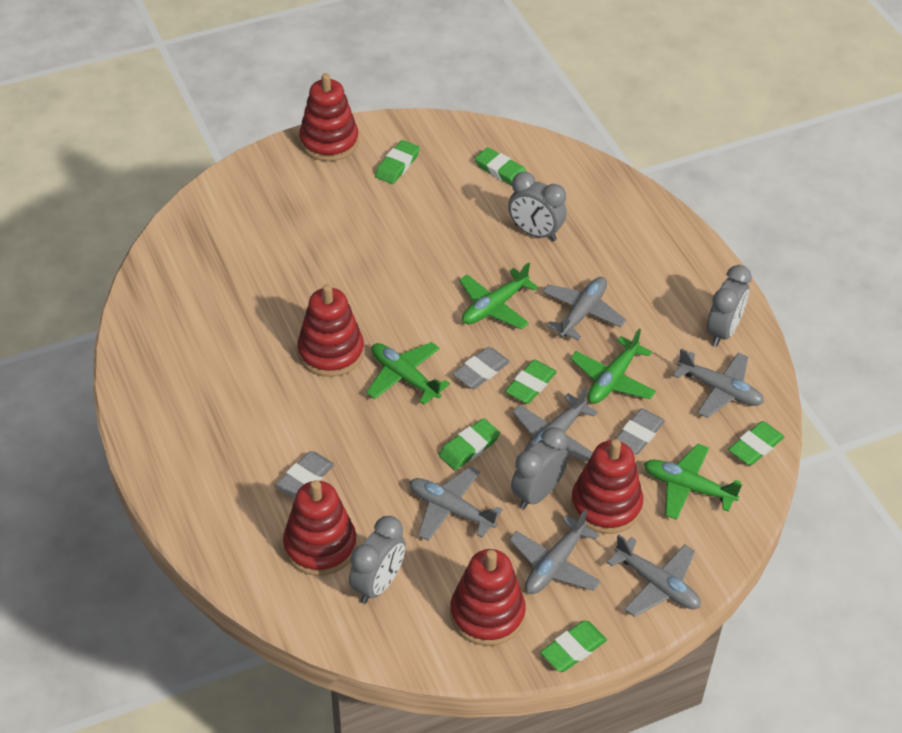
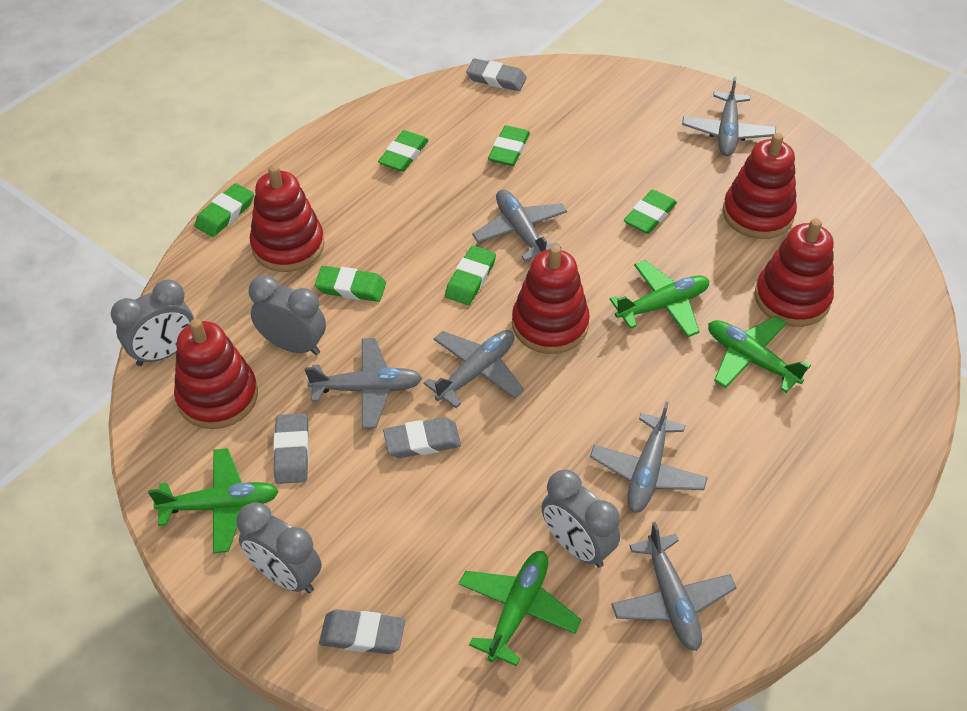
grey eraser: [275,451,334,499] [453,347,510,389] [616,408,665,454] = 3 -> [273,413,309,484] [319,609,405,654] [383,418,461,458] [466,58,527,91] = 4

